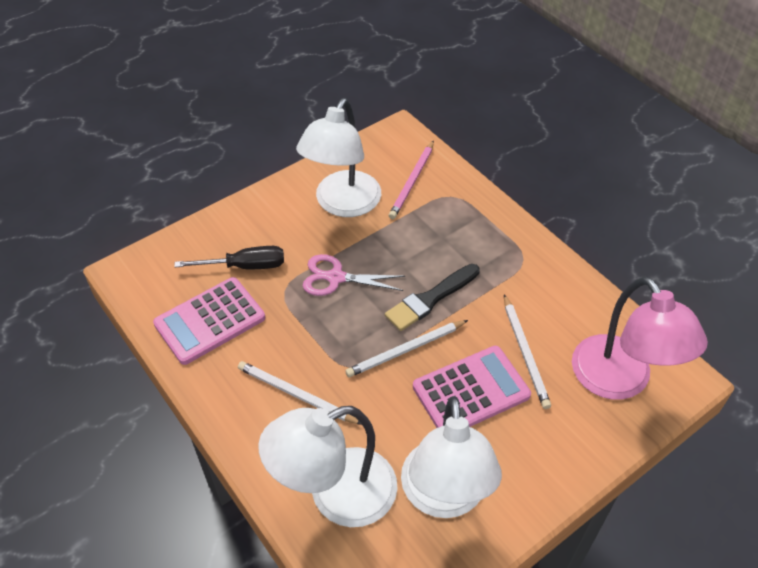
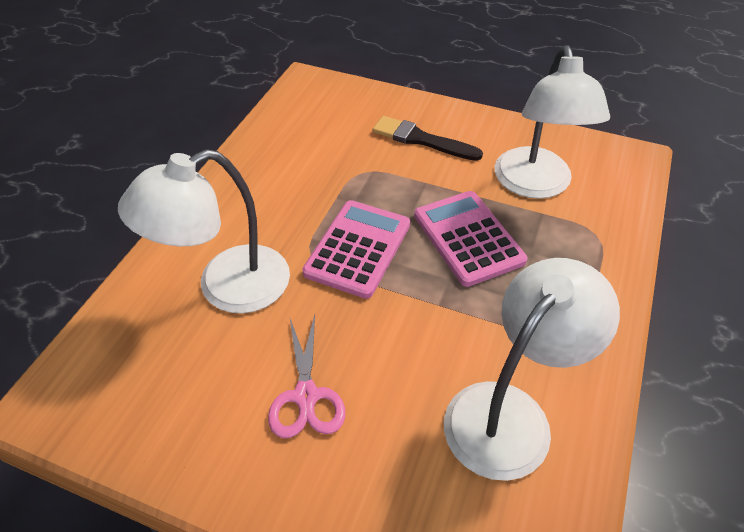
black screwdriver: [174,246,284,269] = 1 -> none = 0
pink lamp: [572,277,708,400] = 1 -> none = 0
pink pencil: [389,141,434,219] = 1 -> none = 0
white pencil: [238,361,362,425] [345,320,468,377] [504,294,551,409] = 3 -> none = 0

